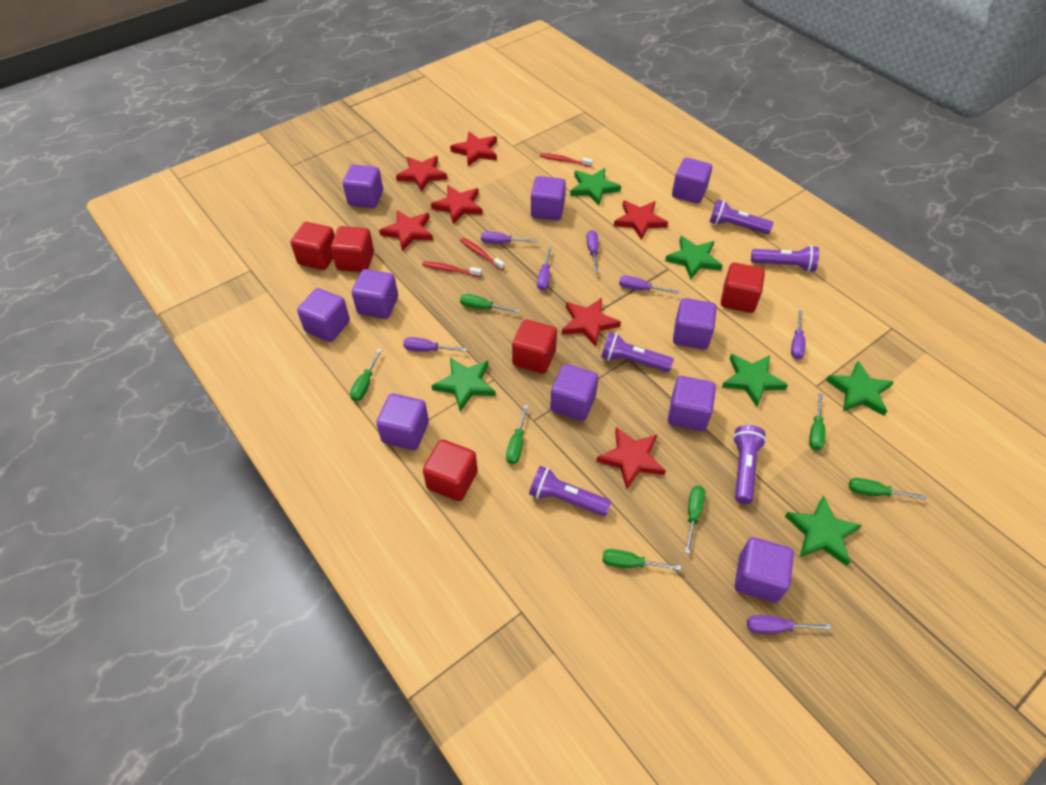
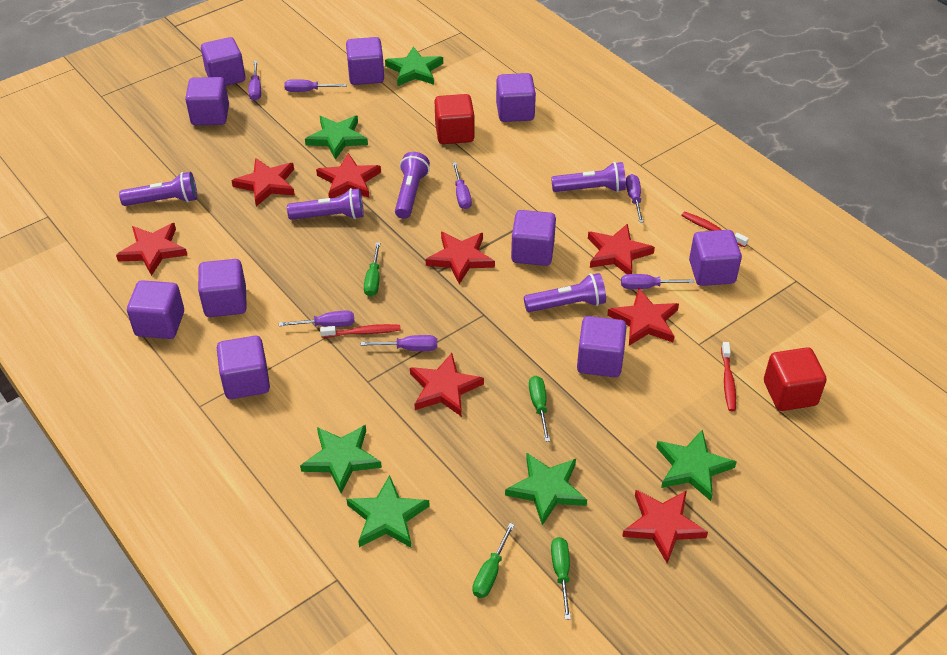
green screwdriver: [350,349,382,401] [460,294,520,313] [506,405,528,464] [603,549,681,570] [685,486,705,554] [809,393,825,450] [849,478,926,500] = 7 -> [364,242,380,297] [473,523,515,598] [529,376,550,442] [551,537,571,620] = 4
red cube: [290,222,335,270] [331,226,374,272] [423,440,478,501] [512,319,557,374] [721,263,765,313] = 5 -> [435,94,474,144] [764,347,827,411] = 2
red star: [379,210,433,251] [396,156,447,192] [431,185,483,224] [450,131,497,166] [562,298,621,347] [596,427,666,490] [614,200,668,240] = 7 -> [116,223,187,276] [231,158,295,207] [316,153,381,198] [410,353,484,417] [426,232,495,284] [588,224,655,274] [607,288,679,346] [622,490,708,563] = 8

